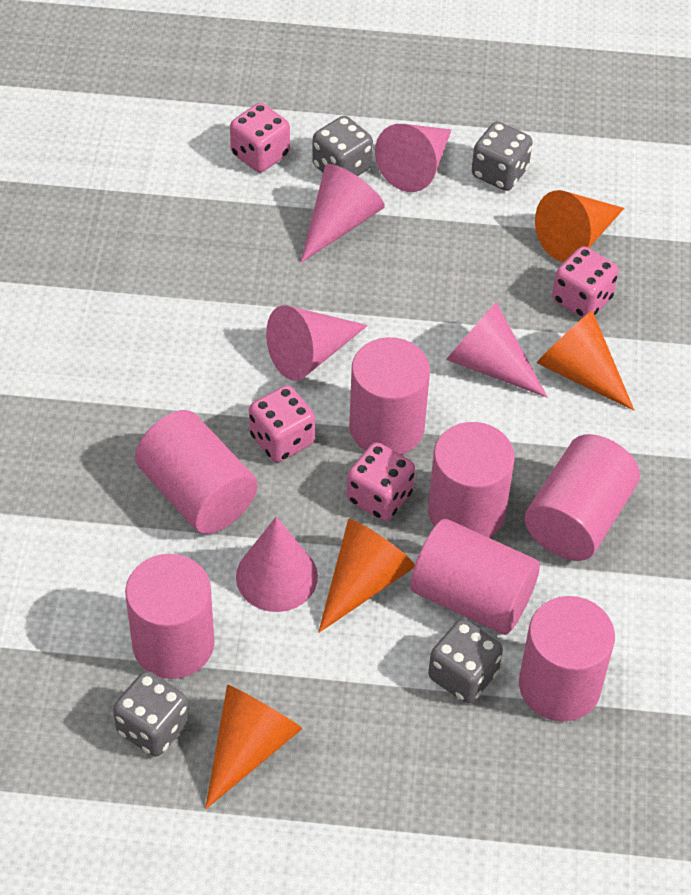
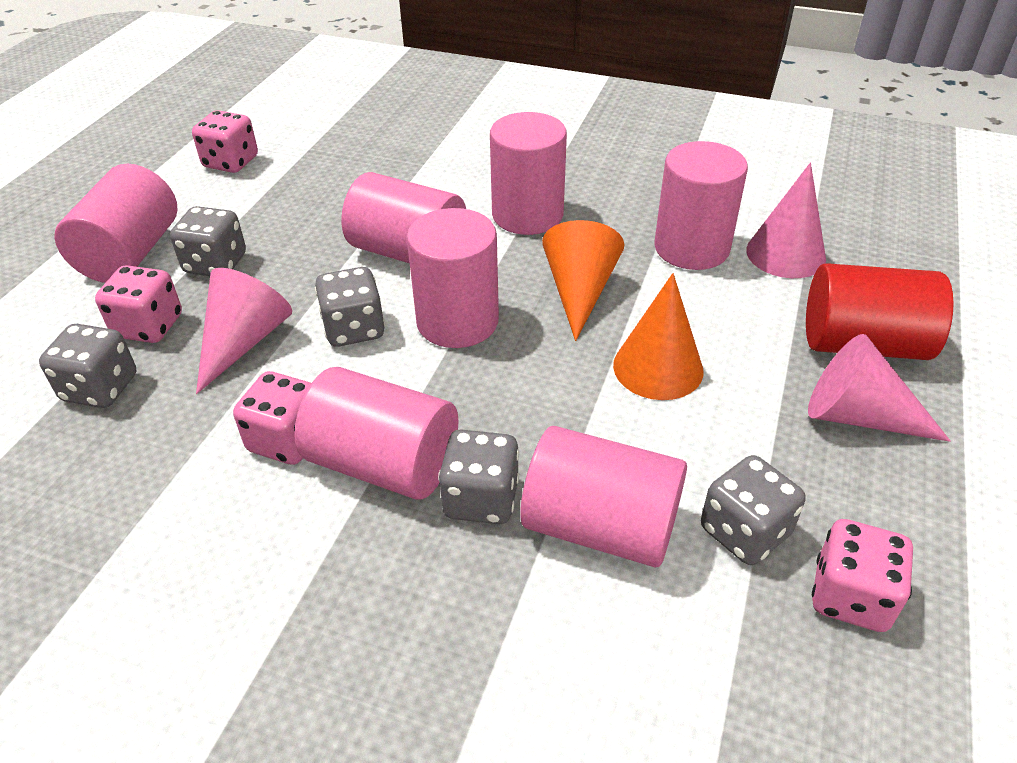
grey dice: [113,671,189,757] [312,116,373,176] [428,619,503,703] [472,121,533,191] = 4 -> [39,324,136,408] [170,206,246,276] [315,267,385,347] [438,429,519,524] [701,455,806,565] = 5
orange cone: [205,685,303,809] [318,519,415,633] [535,190,624,262] [537,310,634,411] = 4 -> [542,220,624,341] [613,273,703,400] = 2
pink cone: [236,517,318,612] [266,305,368,381] [300,164,385,263] [375,124,452,192] [446,302,548,398] = 5 -> [196,268,292,394] [746,163,826,278] [808,334,951,442] = 3
red cylinder: none = 0 -> [806,263,953,360] = 1

